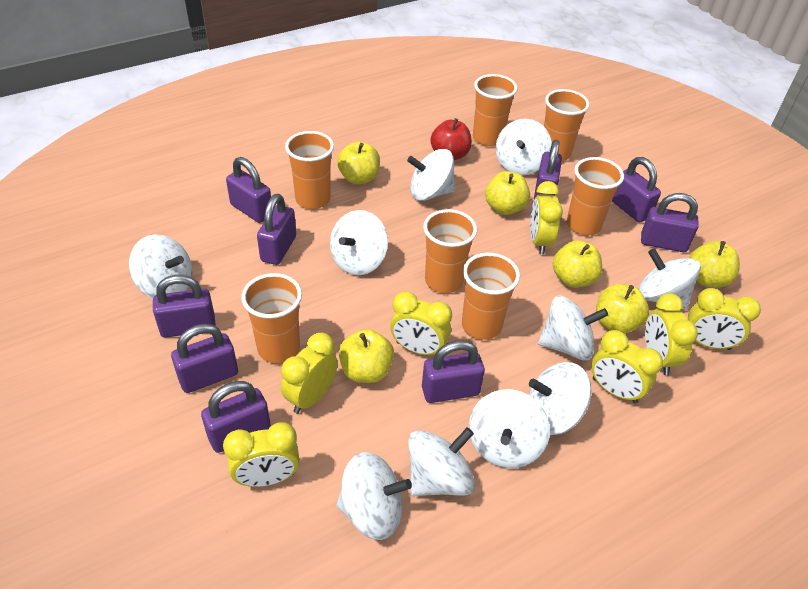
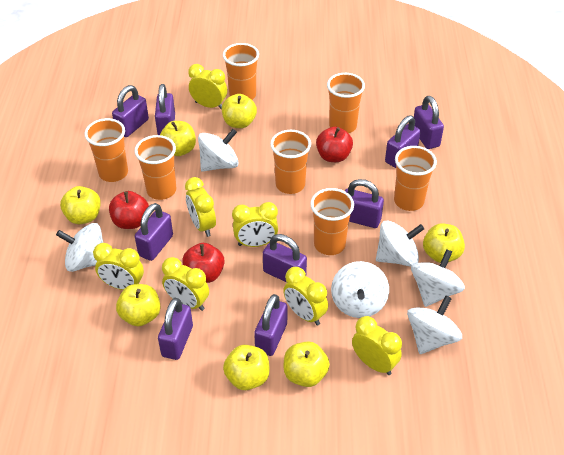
red apple: [430,118,472,160] = 1 -> [109,191,149,229] [182,243,224,283] [316,127,353,162] = 3
white spinning top: [129,234,192,299] [330,210,388,275] [336,452,412,540] [407,149,455,201] [408,427,475,496] [469,389,550,468] [496,119,552,175] [529,362,592,435] [538,295,608,361] [638,248,701,310] = 10 -> [56,223,103,272] [198,129,239,171] [331,261,389,318] [376,220,424,267] [407,296,462,354] [411,249,465,307] = 6
yellow apple: [337,142,380,184] [339,329,394,383] [485,171,530,215] [553,240,602,288] [596,284,649,334] [689,241,740,288] = 6 -> [60,186,101,224] [116,284,161,327] [160,121,196,156] [222,94,257,128] [223,345,270,390] [283,341,330,387] [423,223,465,263] = 7

